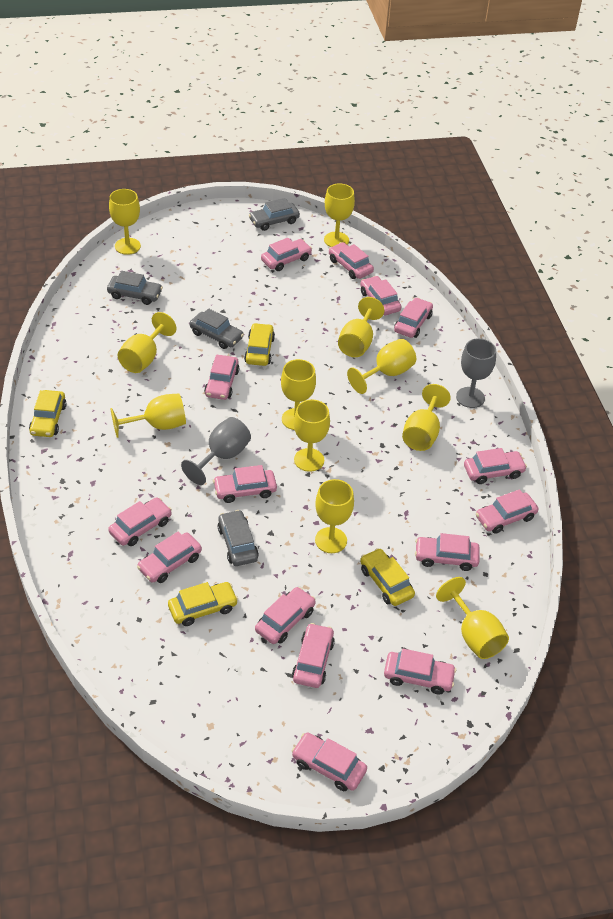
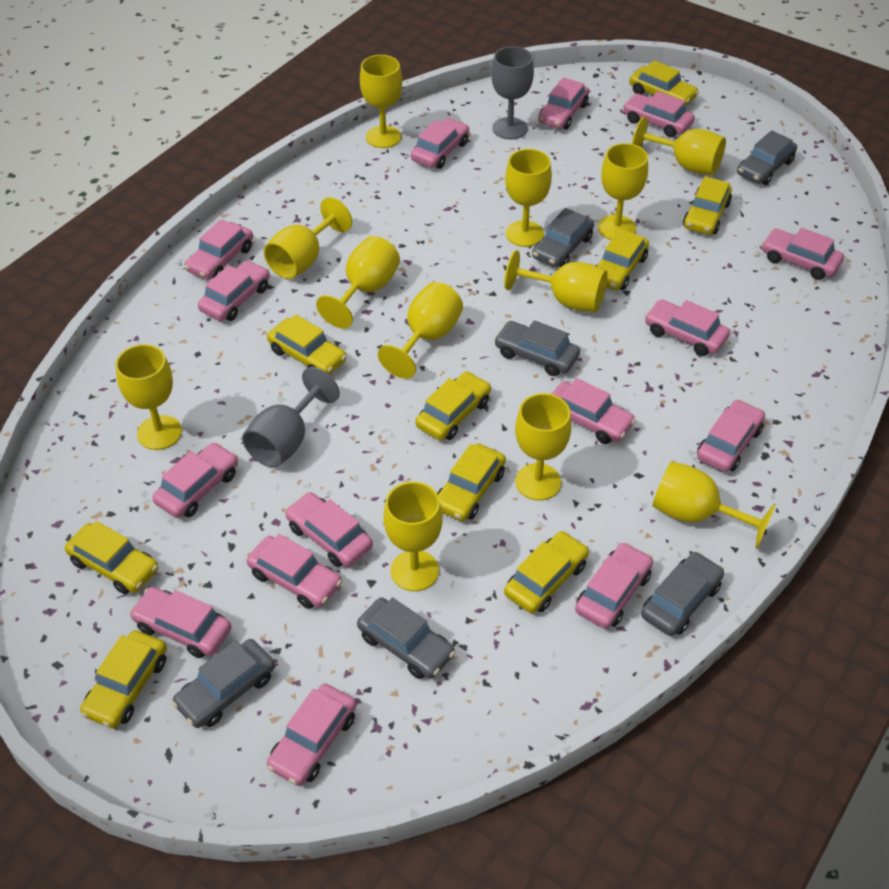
grey car: [107,271,163,305] [190,308,244,349] [218,510,259,566] [249,198,300,231] = 4 -> [172,639,275,728] [357,597,455,679] [494,320,580,376] [532,208,594,267] [641,552,724,636] [737,130,797,185] = 6
yellow car: [29,390,67,437] [168,582,238,626] [244,323,275,366] [360,548,415,606] = 4 -> [65,521,158,594] [80,630,167,729] [267,315,347,375] [415,371,491,440] [437,444,506,521] [504,531,589,613] [595,229,649,290] [629,60,699,106] [683,176,732,235] = 9
yellow goblet: [109,189,141,255] [110,394,186,438] [118,312,176,373] [281,359,316,430] [294,400,330,472] [315,479,354,553] [324,183,355,247] [338,297,384,357] [347,339,416,394] [402,384,451,451] [436,577,509,659] = 11 -> [115,344,182,450] [264,197,352,279] [316,236,400,328] [360,55,402,148] [378,282,463,379] [383,482,443,591] [504,250,608,312] [505,149,552,247] [515,393,572,500] [598,143,648,240] [632,116,726,175] [653,461,776,549] = 12

